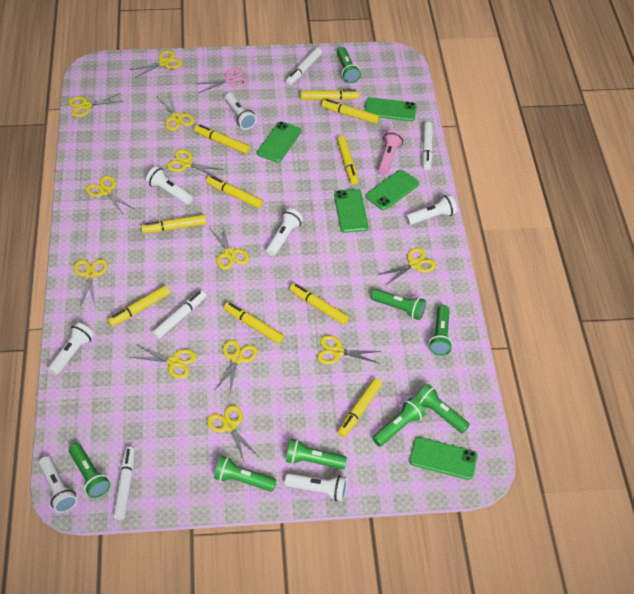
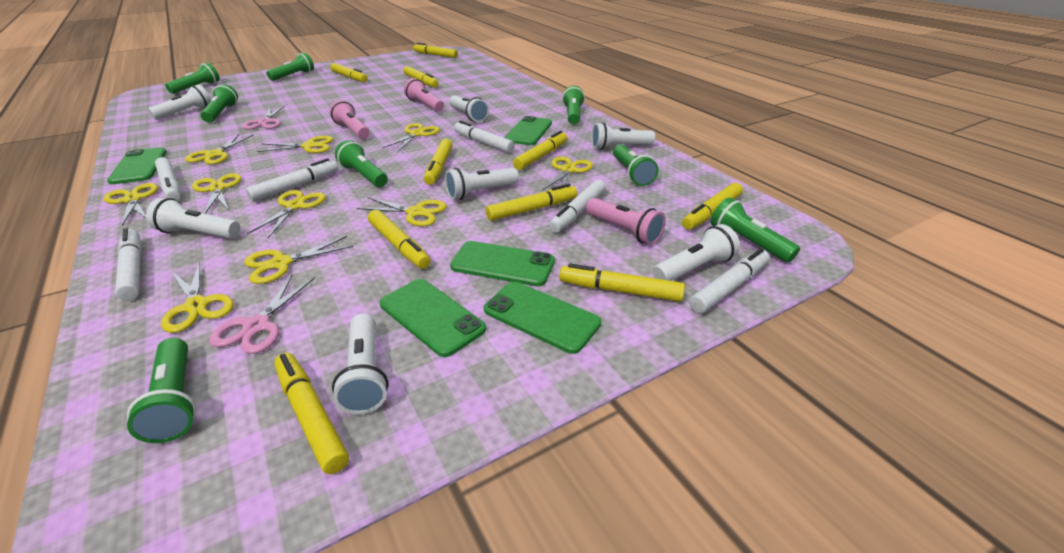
pink flashlight: [378,130,404,175] = 1 -> [330,100,370,139] [404,78,444,112] [586,198,666,245] = 3
pink scissors: [196,68,248,93] = 1 -> [209,275,315,354] [242,106,285,130] = 2
white marker: [113,447,135,520] [152,290,206,339] [286,47,322,85] [422,122,433,170] = 4 -> [115,228,142,301] [155,157,181,201] [246,158,338,202] [454,121,515,153] [549,180,606,233] [689,248,770,313] = 6
yellow scissors: [68,93,123,117] [74,259,108,305] [86,175,134,216] [129,50,182,78] [132,344,196,379] [158,93,194,131] [167,150,224,178] [207,405,258,464] [210,223,249,270] [214,340,257,392] [317,335,381,365] [378,248,436,285] = 12 -> [104,183,158,226] [161,261,234,333] [185,135,253,165] [192,173,242,214] [244,236,353,284] [247,190,326,238] [257,136,333,153] [357,197,447,226] [383,123,440,152] [543,156,593,190] = 10

